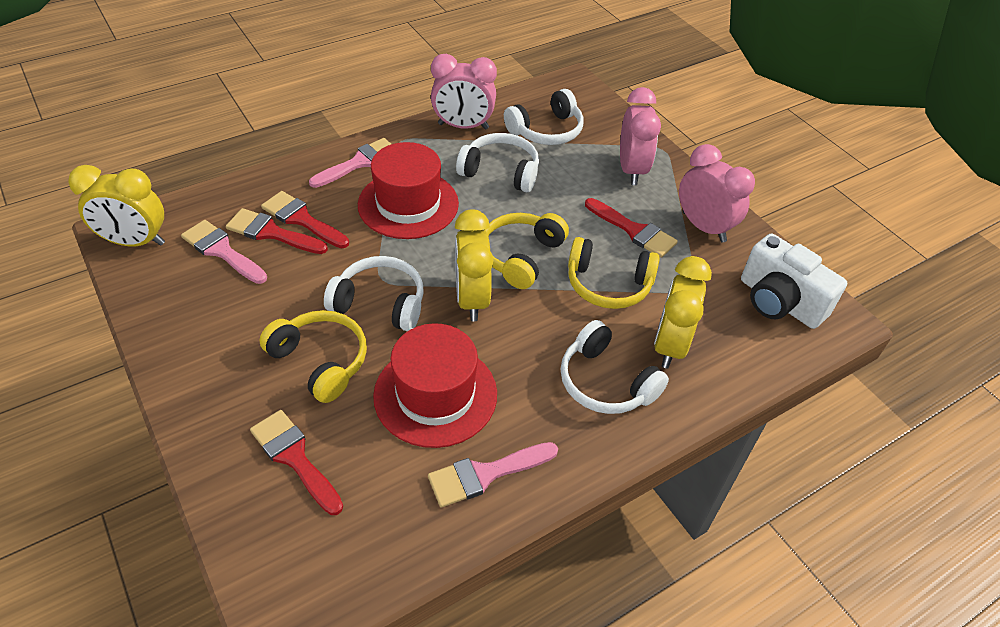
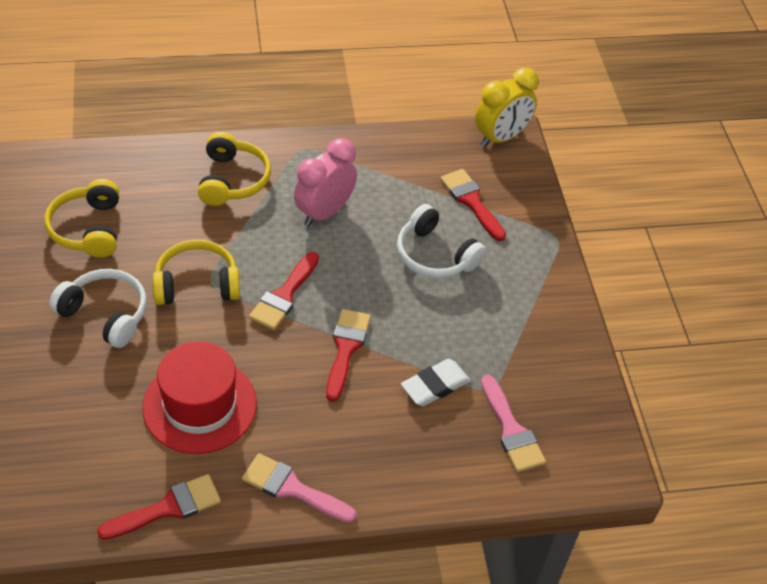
pink brush: [181,220,267,284] [309,138,391,188] [428,442,558,507] = 3 -> [242,453,356,523] [481,375,546,472] = 2
pink clock: [431,54,497,130] [620,87,661,185] [679,144,755,243] = 3 -> [294,138,357,227] = 1
red hat: [358,142,459,239] [373,323,497,448] = 2 -> [142,341,257,454] = 1
white camera: [741,233,847,329] = 1 -> none = 0
white eraser: none = 0 -> [401,359,470,406] = 1
white headphones: [324,256,424,331] [456,133,539,192] [504,89,584,145] [561,320,669,414] = 4 -> [49,269,147,348] [397,204,486,278] = 2
yellow clock: [68,165,165,246] [455,209,493,321] [654,256,712,369] = 3 -> [475,68,539,147] = 1

